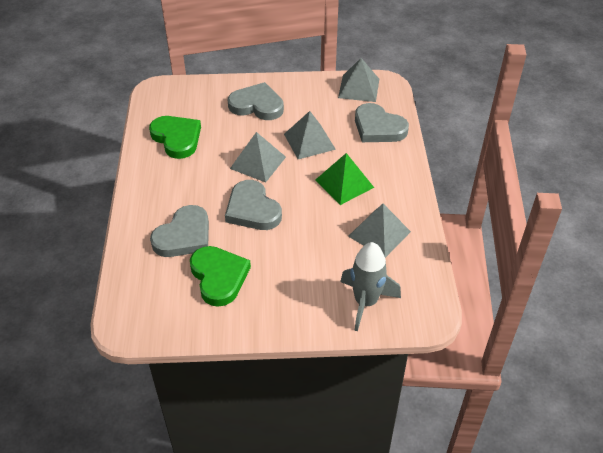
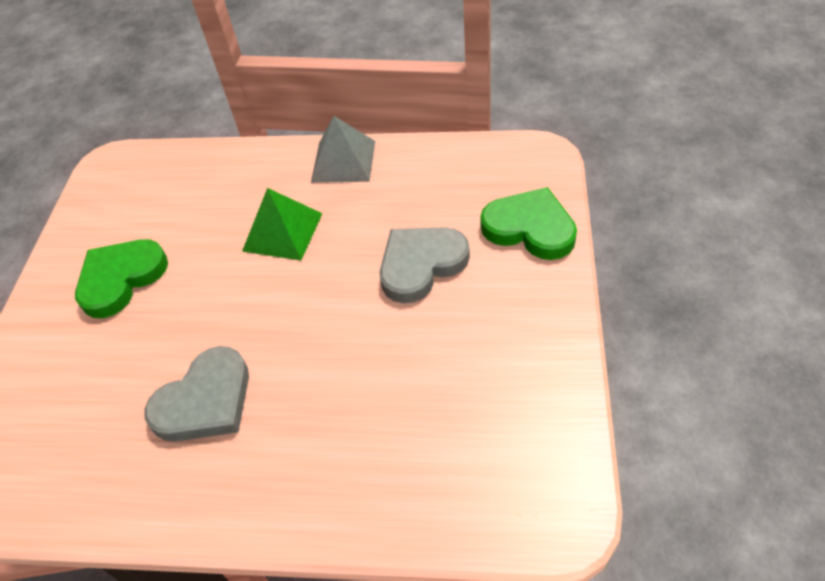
grey heart: [150,205,209,257] [225,180,282,230] [228,82,284,120] [355,103,409,142] = 4 -> [144,346,249,442] [380,227,470,303] = 2
grey pyramid: [230,132,286,182] [284,111,336,159] [338,58,379,102] [348,204,411,258] = 4 -> [311,116,375,183] = 1
grey rocket: [340,242,401,331] = 1 -> none = 0

